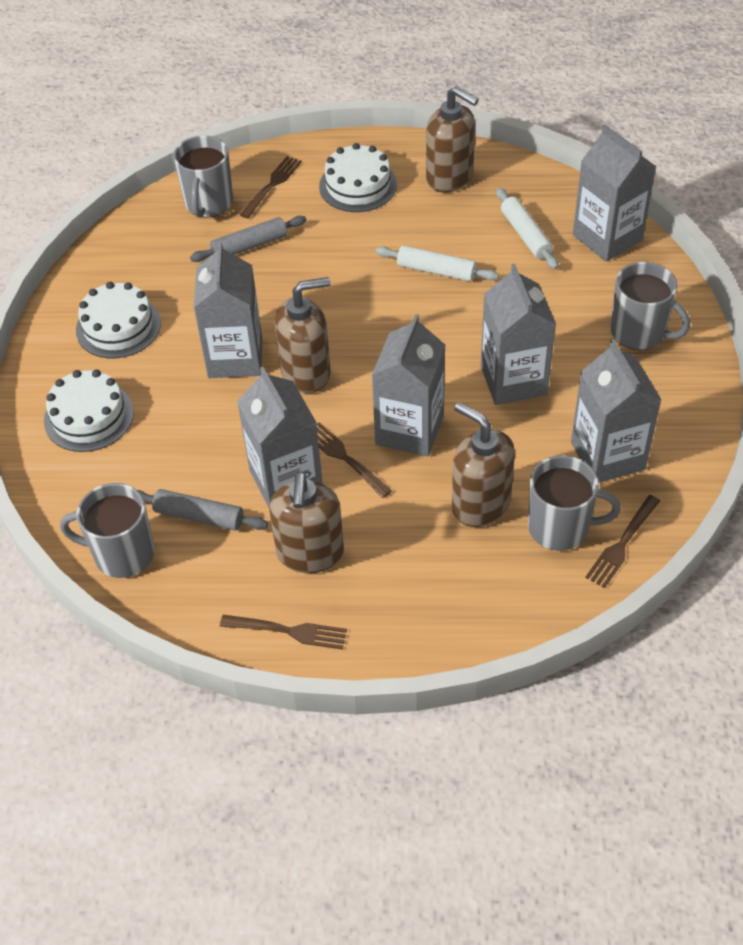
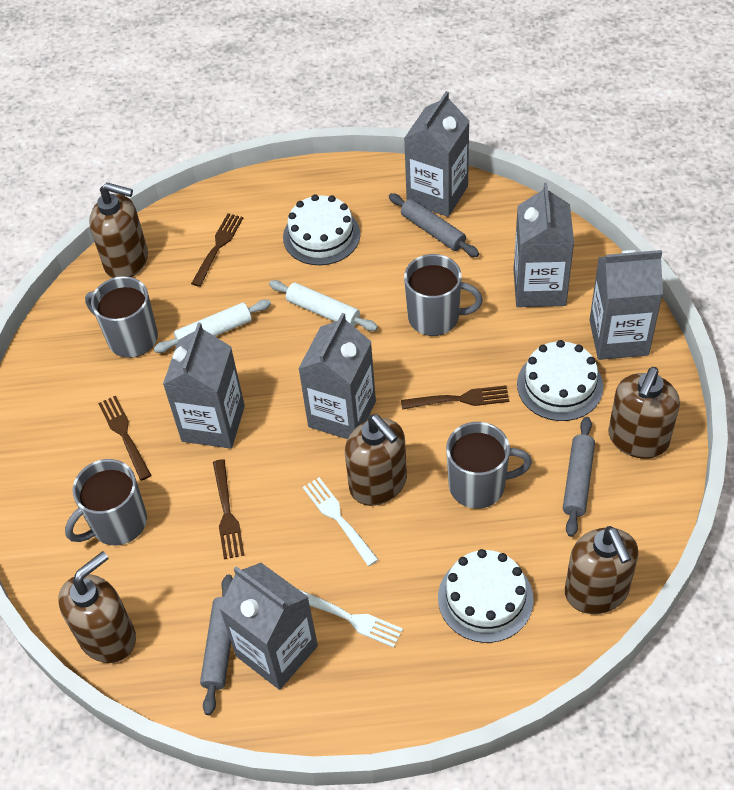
brown soap dispenser: [269,472,344,573] [275,277,331,393] [426,86,479,193] [452,402,515,527] = 4 -> [58,551,136,663] [89,182,148,278] [345,414,407,506] [565,526,638,614] [608,367,680,459] = 5
grey rolling pin: [137,489,268,531] [190,216,306,262] = 2 -> [200,574,233,715] [389,193,479,257] [563,417,595,537] = 3
white fork: none = 0 -> [298,589,403,648] [303,477,379,566] = 2

